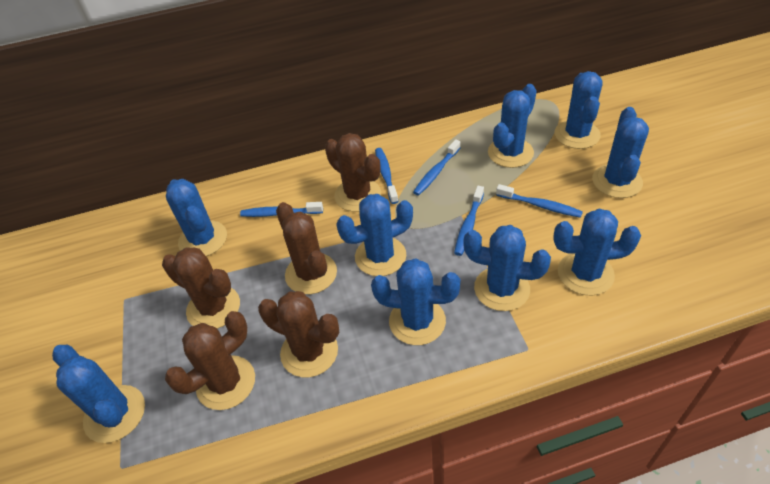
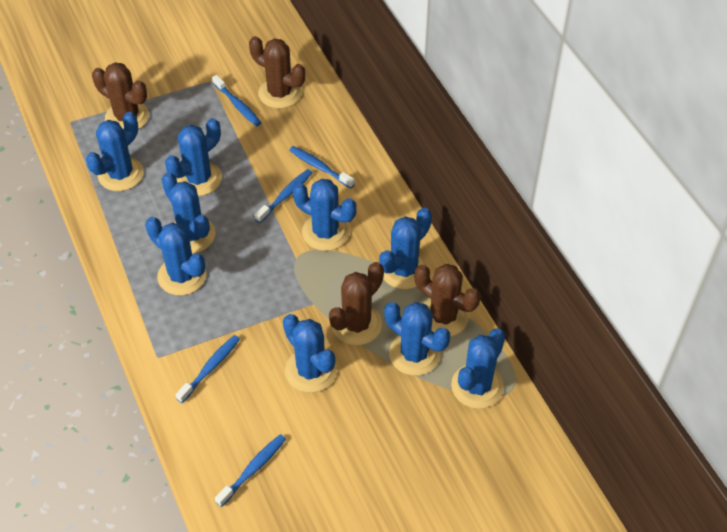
brown cactus: [162,247,240,329] [165,311,255,410] [258,291,339,377] [276,202,337,294] [325,133,381,212] = 5 -> [92,62,149,129] [249,36,305,109] [329,262,384,345] [415,264,480,336] = 4

